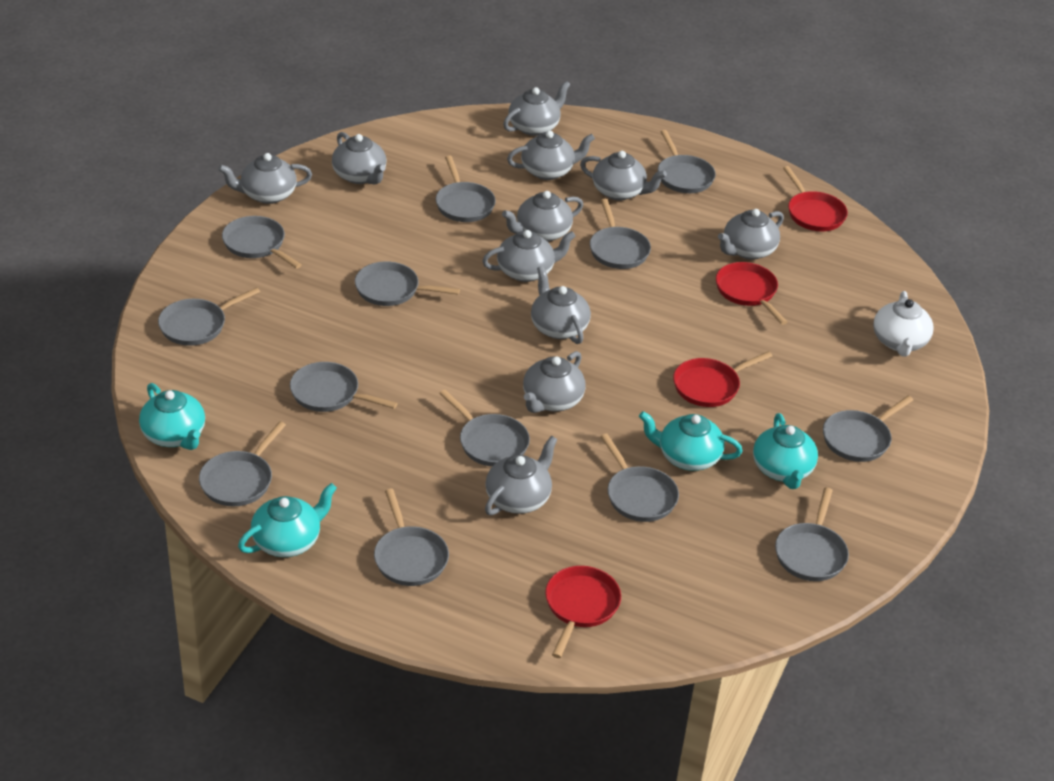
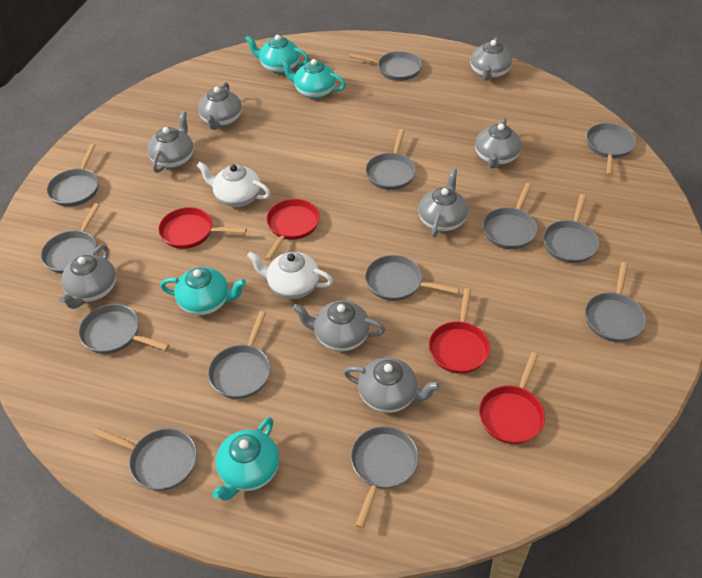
grey teapot: [218,153,312,204] [332,132,386,184] [482,230,576,282] [485,436,557,515] [502,191,583,242] [503,81,570,136] [507,131,595,180] [523,351,585,413] [531,266,591,344] [580,151,667,201] [718,209,784,260] = 11 -> [59,244,116,309] [147,111,194,173] [198,82,242,130] [293,300,385,351] [343,358,440,413] [418,168,468,238] [470,37,512,81] [475,118,521,169] = 8
white teapot: [873,291,934,357] = 1 -> [197,162,271,207] [247,251,333,299] = 2

